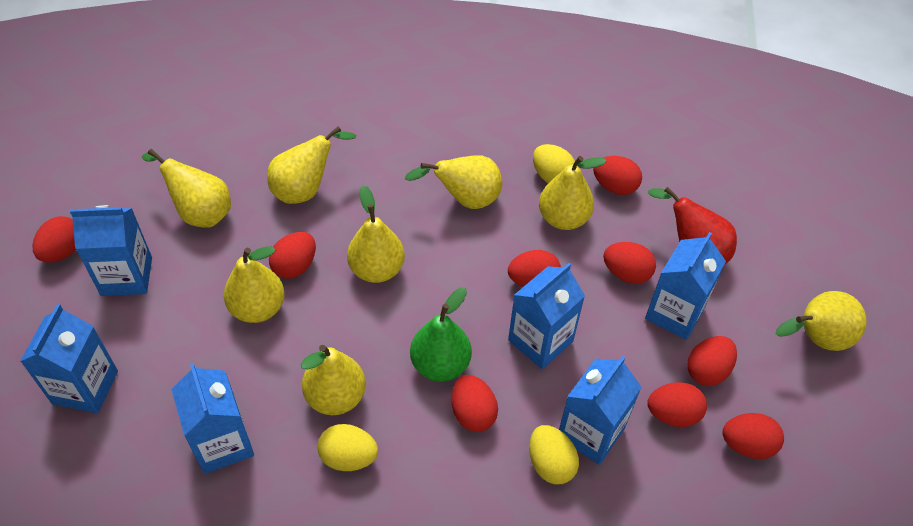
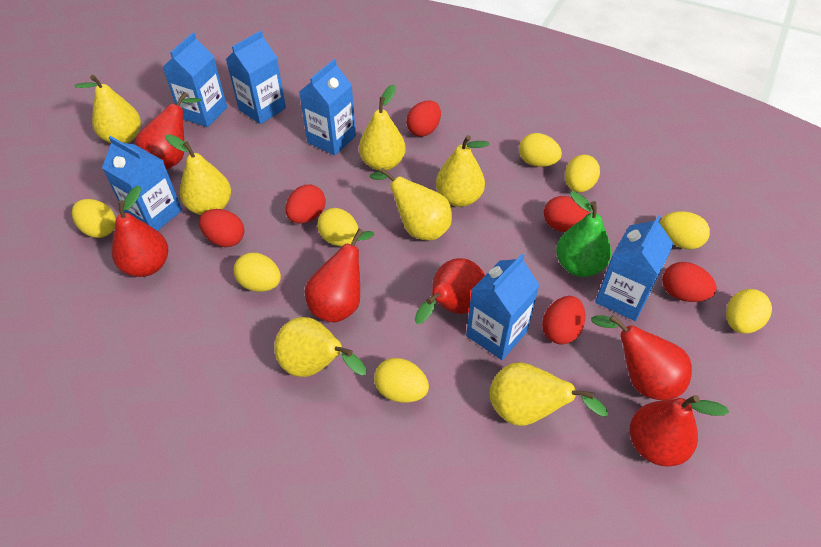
red egg: [32,216,76,262] [269,232,316,279] [452,375,498,432] [508,250,561,287] [593,156,642,195] [603,242,656,284] [647,382,707,427] [687,336,737,386] [722,413,784,459] = 9 -> [199,209,245,247] [285,185,326,223] [406,100,441,137] [542,296,585,345] [544,196,590,232] [662,262,717,302] = 6
red pear: [648,187,737,264] = 1 -> [112,185,168,277] [135,92,201,169] [305,229,374,323] [415,258,485,324] [591,315,692,400] [630,395,729,467] = 6
yellow egg: [317,424,378,471] [529,425,579,484] [533,144,575,184] = 3 -> [72,199,116,238] [234,252,281,292] [317,208,359,246] [374,358,429,403] [519,133,562,167] [565,154,600,192] [660,211,710,249] [726,289,772,334] = 8
yellow pear: [142,149,231,228] [224,246,285,323] [267,126,356,204] [301,345,366,415] [347,185,405,283] [405,155,502,209] [539,156,606,230] [776,291,867,351] = 8 -> [75,75,141,143] [166,134,231,215] [274,317,367,377] [359,84,406,171] [370,168,452,241] [436,135,489,207] [490,362,608,426] = 7

